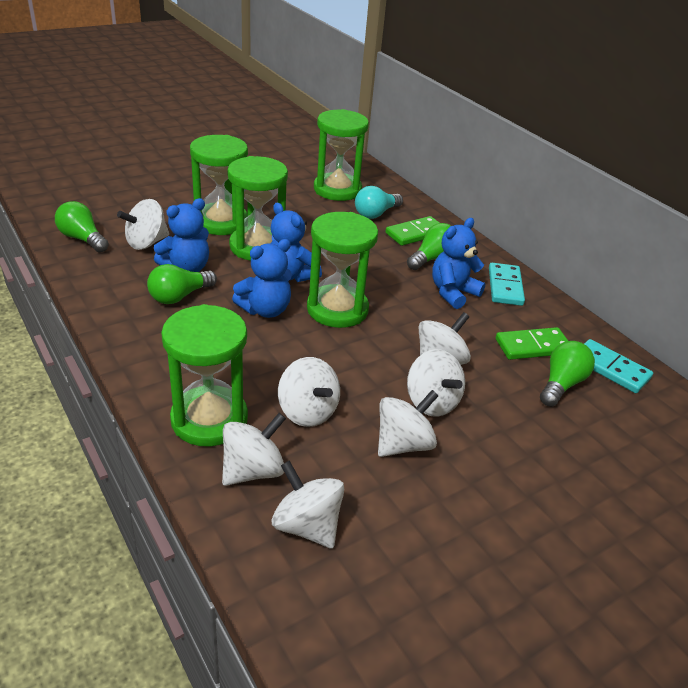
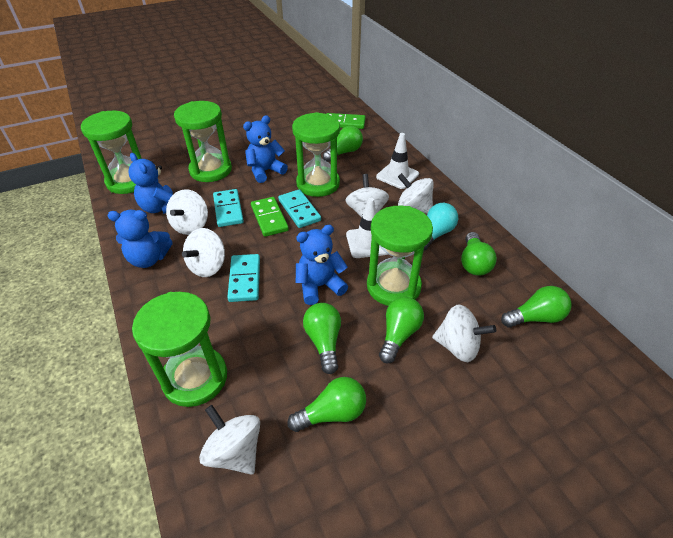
green light bulb: [55,201,109,253] [147,264,217,304] [407,223,451,270] [540,341,595,407] = 4 -> [287,377,366,432] [303,303,341,374] [323,126,363,162] [379,297,424,364] [461,232,497,275] [501,286,572,327] = 6
turquoise domino: [489,263,525,306] [584,339,653,393] = 2 -> [213,189,244,227] [227,254,260,302] [278,189,321,228] = 3
white spinning top: [117,199,169,250] [222,413,286,486] [272,461,344,548] [278,357,340,427] [378,390,439,457] [407,349,465,417] [419,312,471,365] = 7 -> [166,189,208,235] [182,228,225,277] [199,405,260,475] [346,174,389,218] [398,173,434,214] [432,304,496,362] = 6
white traffic cone: none = 0 -> [346,198,388,258] [376,133,419,189] = 2

